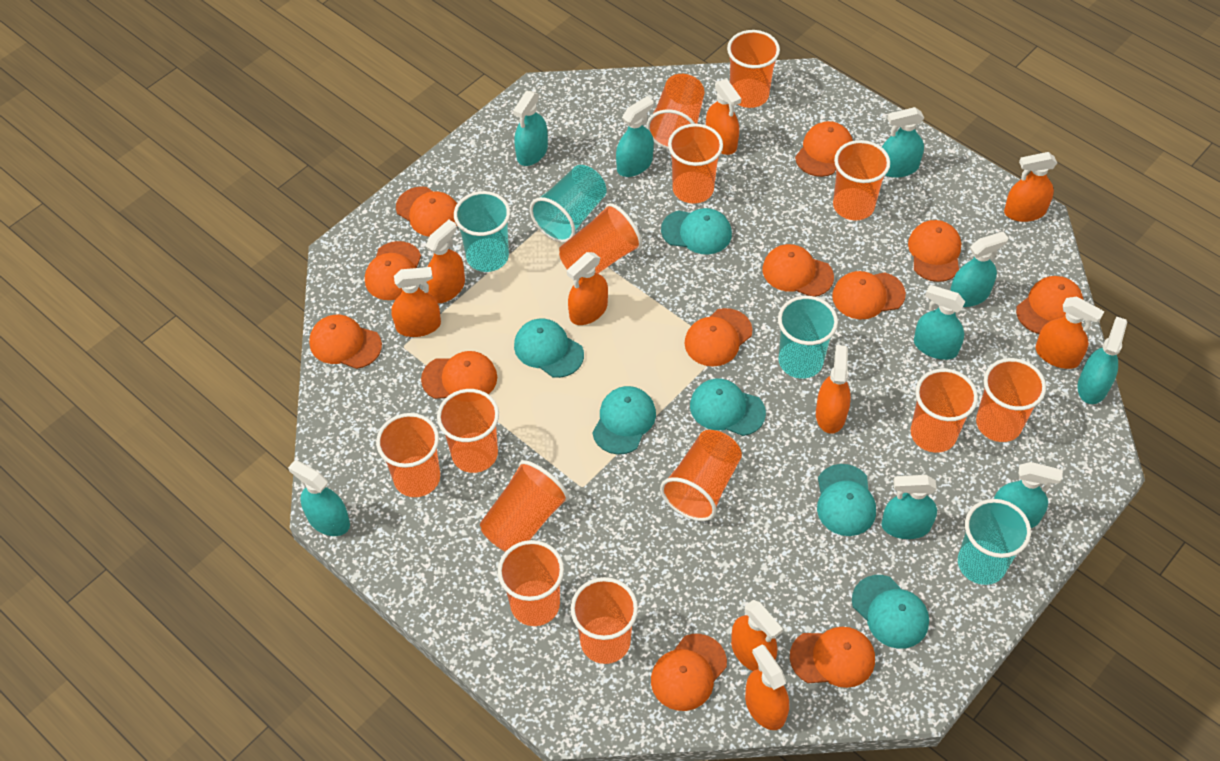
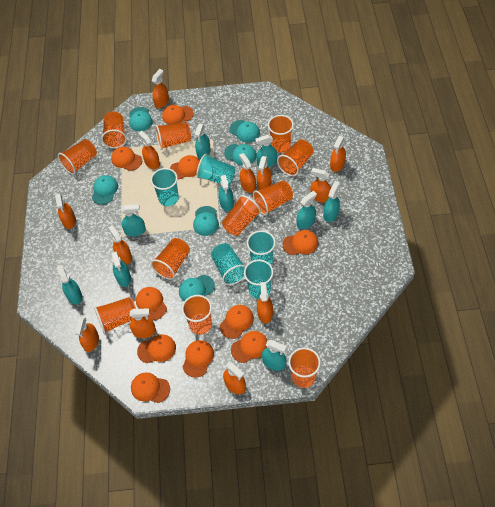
orange cap: [309,315,382,369] [365,241,421,300] [396,187,457,237] [421,351,497,399] [651,634,727,711] [685,308,753,367] [763,244,834,297] [790,627,875,688] [795,121,853,177] [832,271,906,320] [908,220,961,282] [1016,276,1083,334] = 12 -> [111,147,142,171] [131,372,170,403] [136,287,167,320] [137,334,176,363] [162,105,194,125] [170,155,200,179] [183,340,214,378] [220,305,254,339] [231,331,268,363] [282,230,318,255] = 10
orange cup: [376,413,440,497] [437,389,499,473] [480,460,569,552] [498,540,564,626] [559,203,642,273] [571,577,638,664] [646,74,705,150] [660,430,742,521] [668,124,723,204] [727,30,780,108] [833,140,890,220] [911,368,978,453] [976,358,1046,442] = 13 -> [58,139,97,175] [94,297,136,334] [101,111,127,148] [151,238,190,280] [155,122,191,150] [182,295,212,335] [222,195,261,236] [253,180,293,215] [268,115,294,153] [277,139,313,176] [288,348,321,388] = 11
orange spray bottle: [391,267,441,337] [426,220,465,303] [567,252,608,325] [706,79,741,155] [731,600,783,671] [745,644,789,730] [816,345,851,434] [1004,152,1057,222] [1035,297,1104,369] = 9 -> [55,193,76,229] [74,317,99,352] [108,225,132,265] [130,309,156,338] [138,131,160,169] [152,69,169,108] [223,362,246,394] [239,153,256,193] [257,156,272,190] [257,282,273,324] [310,168,331,202] [330,136,346,172] = 12
turquoise cup: [454,191,510,272] [530,165,607,243] [778,296,838,379] [958,499,1031,585] = 4 -> [151,168,179,206] [196,154,235,185] [211,243,246,285] [244,260,273,299] [247,230,276,265] = 5

